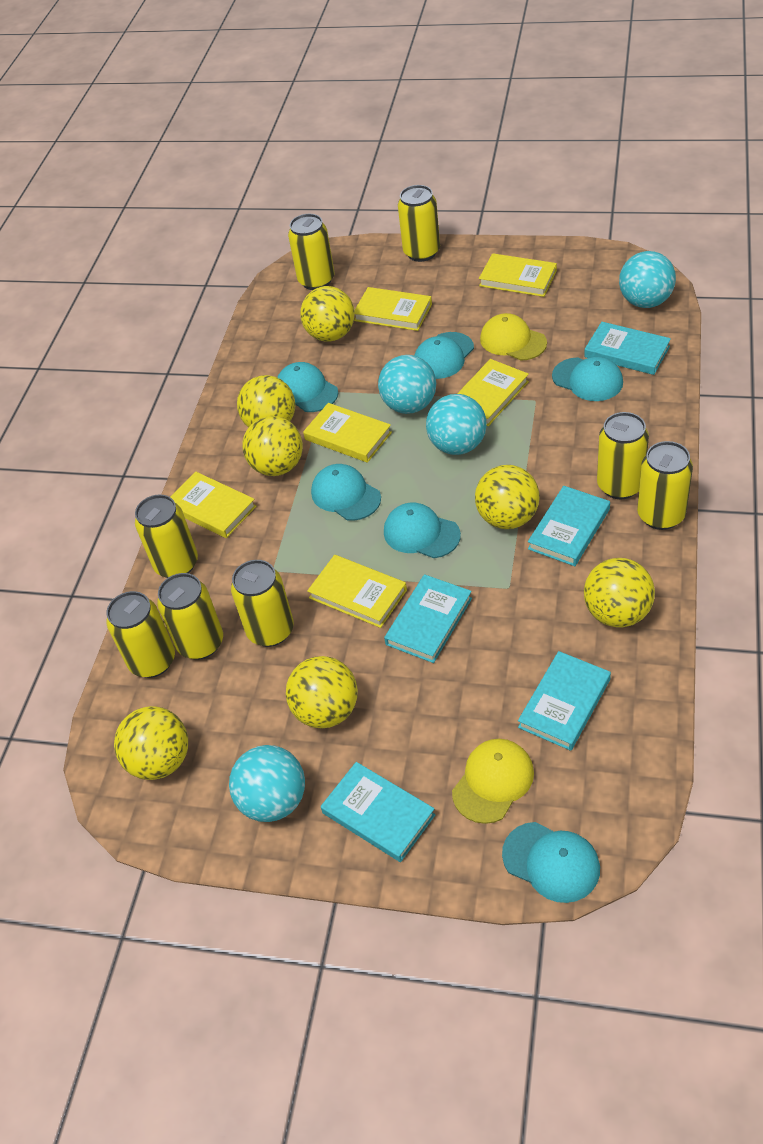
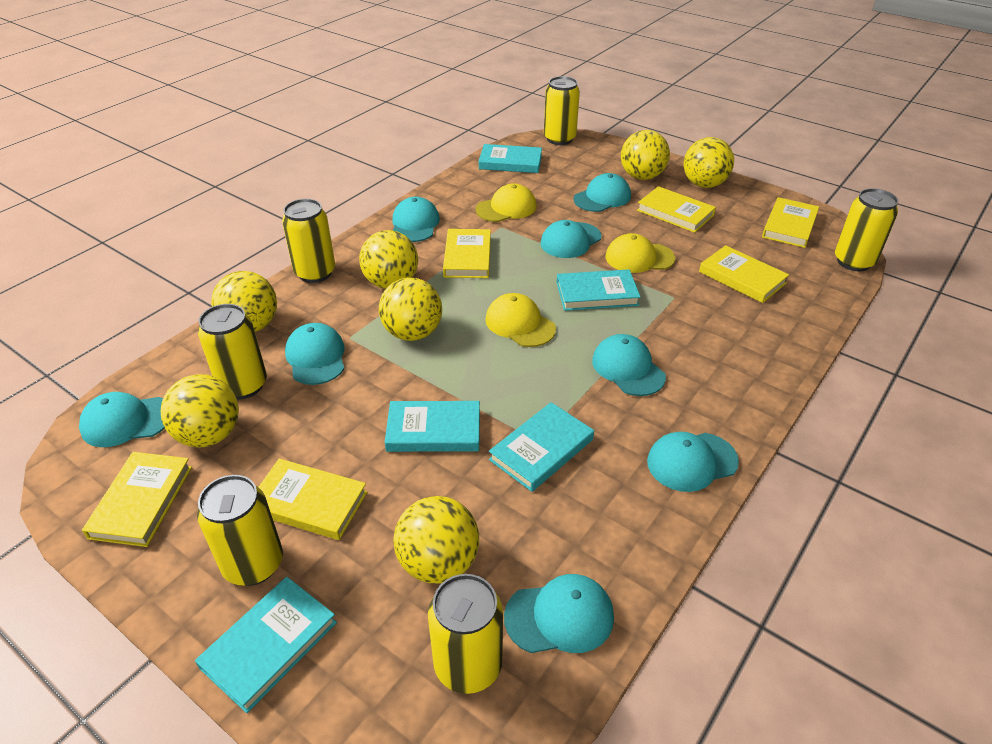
turquoise ball: [229,745,305,822] [378,355,436,414] [426,394,487,455] [619,251,676,308] = 4 -> none = 0
turquoise cap: [277,362,338,412] [311,464,381,521] [384,503,461,558] [414,332,474,379] [502,822,600,903] [552,357,623,401] = 6 -> [79,392,165,447] [285,323,344,385] [392,197,440,242] [504,574,614,653] [540,220,602,258] [573,173,631,212] [592,334,666,396] [647,432,739,492] = 8
yellow can: [106,591,175,678] [135,494,198,578] [157,573,223,660] [231,560,294,647] [288,214,334,290] [398,185,440,262] [597,412,649,499] [637,441,693,530] = 8 -> [197,475,283,586] [198,304,267,399] [282,199,335,283] [428,574,503,694] [544,76,580,145] [835,188,898,271] = 6
yellow cap: [452,739,534,824] [480,313,547,361] = 2 -> [475,183,537,222] [485,293,556,347] [606,233,675,273] = 3

